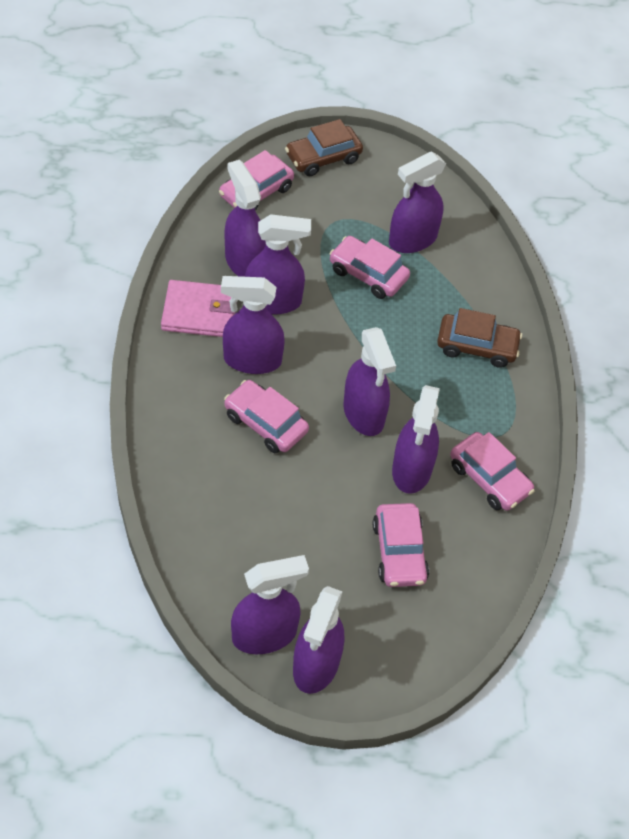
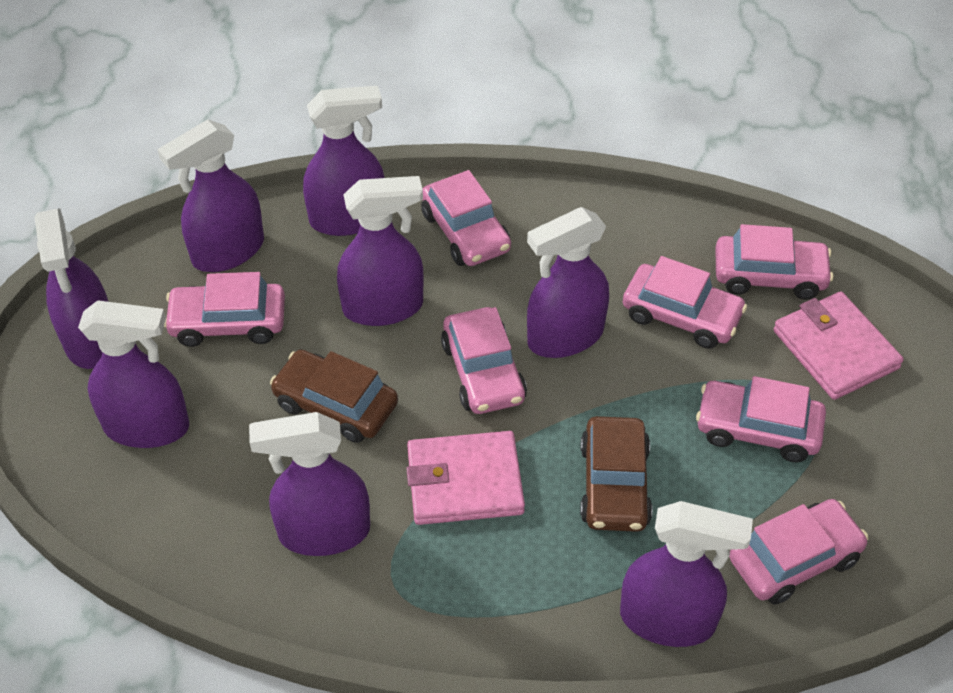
pink car: [219,150,294,211] [224,380,309,453] [329,236,410,299] [373,503,429,587] [450,432,534,511] = 5 -> [164,272,285,347] [421,170,511,266] [441,307,527,414] [623,256,747,349] [696,376,826,462] [715,224,834,300] [729,499,868,605] = 7
pink wallet: [161,280,237,337] = 1 -> [406,431,525,525] [773,291,904,400] = 2

